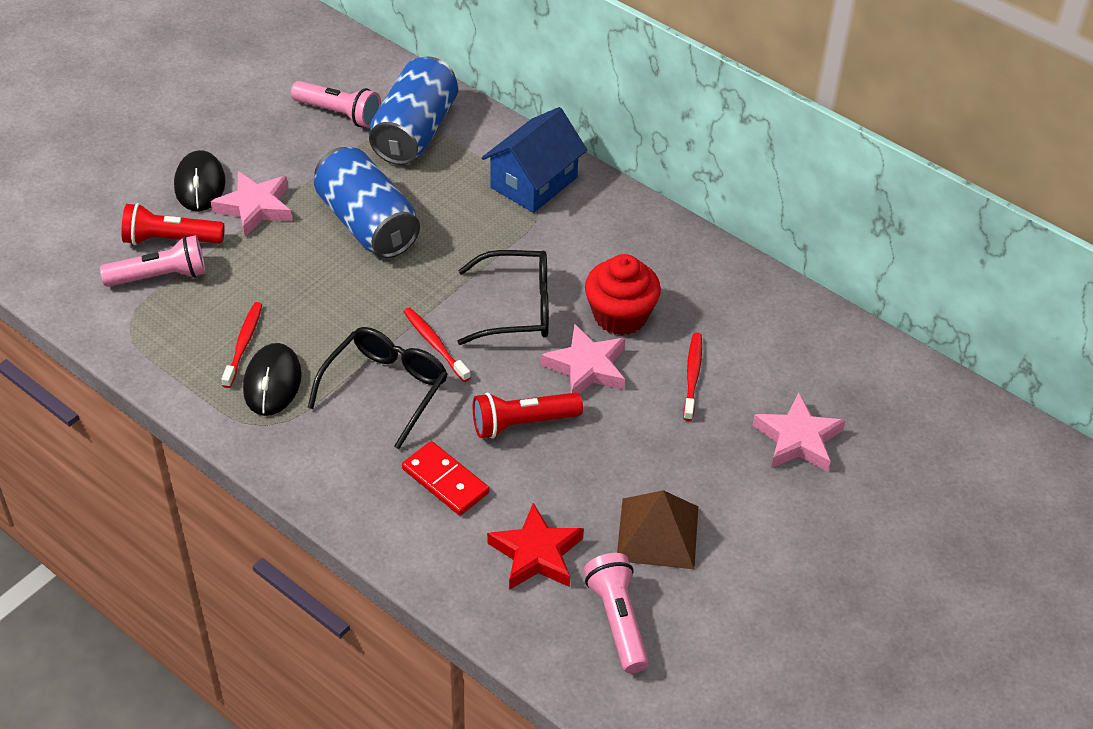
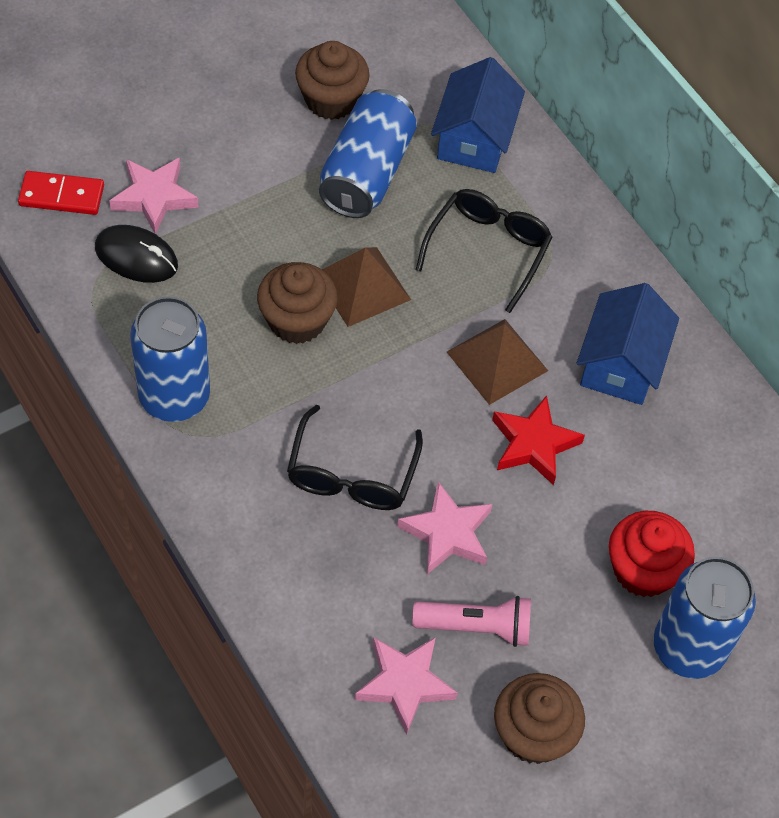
black mouse: [174,150,226,211] [243,343,302,416] = 2 -> [95,225,178,283] = 1
blue can: [314,147,420,258] [369,57,458,165] = 2 -> [130,297,210,422] [319,89,417,218] [653,557,756,679] = 3
blue house: [482,107,587,213] = 1 -> [431,57,525,173] [577,283,679,405] = 2
brown cupcake: none = 0 -> [257,262,338,344] [295,41,370,120] [494,673,585,764] = 3
brown pyramid: [617,490,698,569] = 1 -> [322,247,411,327] [447,319,548,405] = 2
pink flashlight: [100,235,206,287] [291,81,381,128] [584,553,649,673] = 3 -> [412,596,531,647] = 1
red flashlight: [121,203,225,245] [473,393,583,439] = 2 -> none = 0
red toothbrush: [221,302,262,388] [403,308,471,382] [683,333,702,421] = 3 -> none = 0

